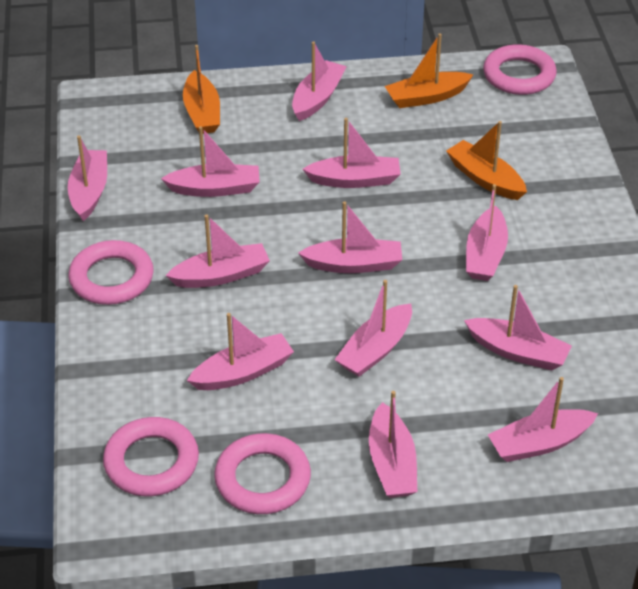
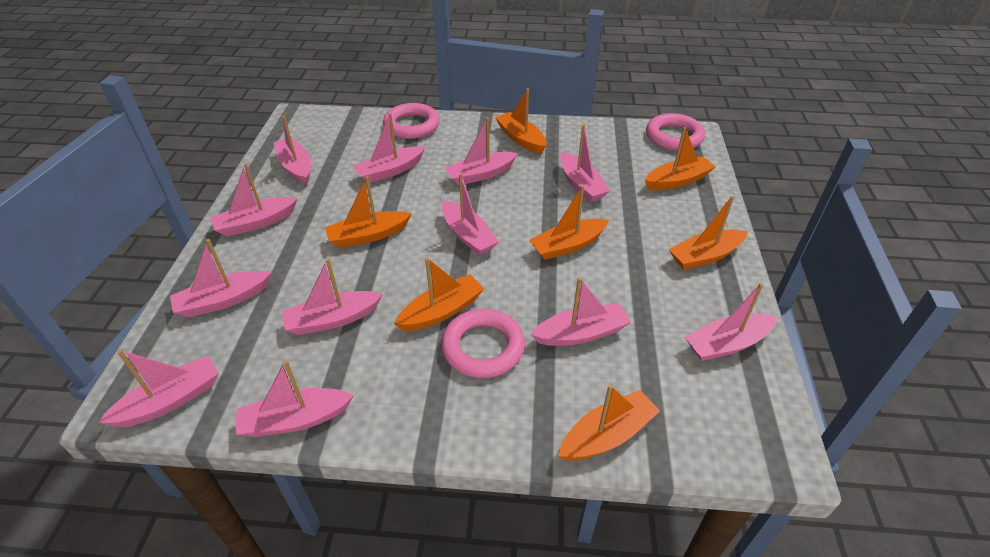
orange boat: [183,45,220,134] [385,33,473,108] [446,121,527,200] = 3 -> [325,176,412,248] [394,257,485,331] [495,88,546,154] [529,185,609,260] [558,385,660,461] [645,127,715,190] [669,196,748,270] = 7
pink ring: [69,240,154,305] [103,417,199,497] [214,433,311,514] [483,44,557,95] = 4 -> [383,103,440,139] [441,309,525,378] [646,113,705,151] = 3

